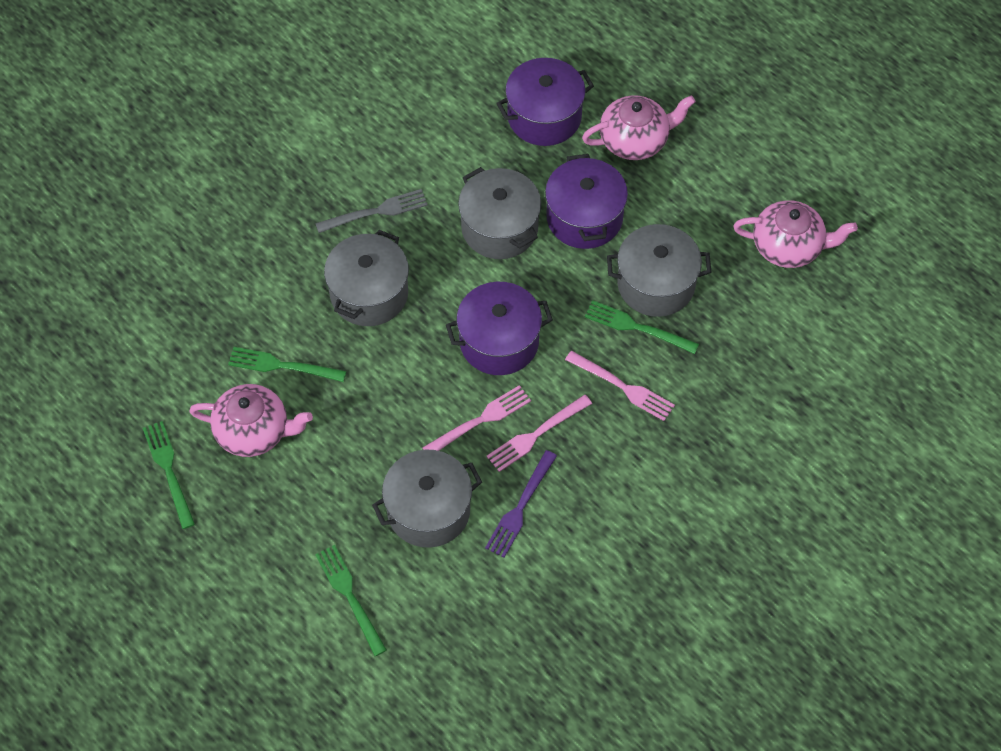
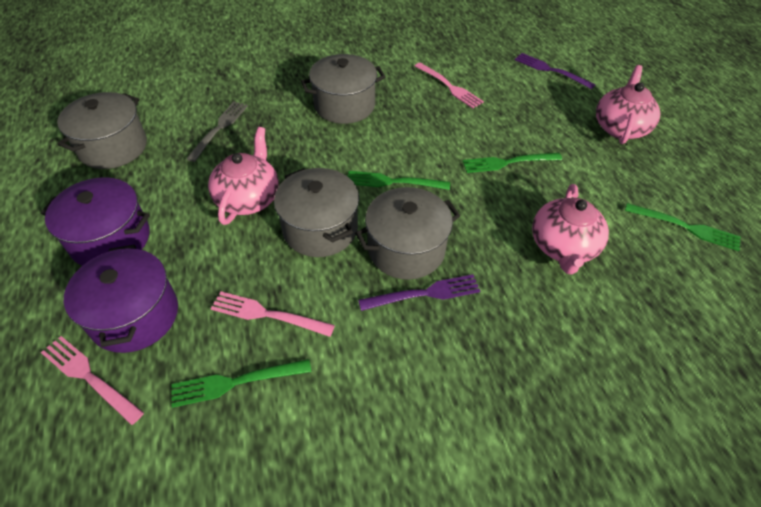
purple fork: [485,450,557,557] = 1 -> [358,274,480,311] [515,53,596,89] = 2
purple pot: [446,282,553,375] [496,58,594,146] [545,154,628,249] = 3 -> [41,177,150,266] [64,245,178,353] = 2

